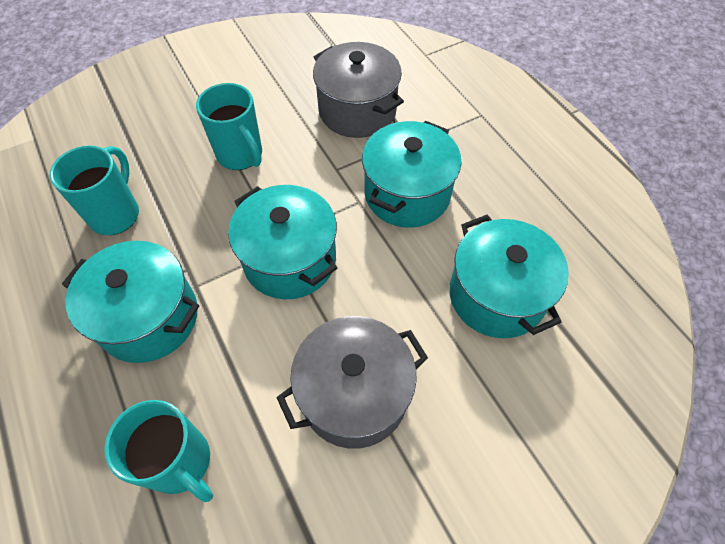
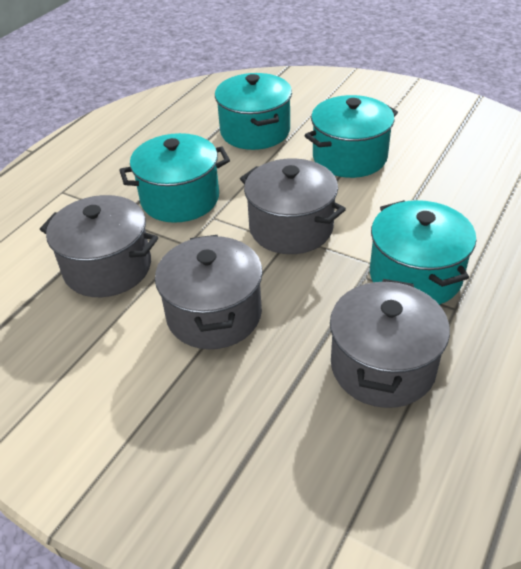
grey pot: [276,316,428,449] [313,42,404,138] = 2 -> [40,195,158,297] [155,235,263,349] [240,158,346,254] [330,279,450,408] = 4
turquoise mug: [50,145,139,235] [104,400,213,502] [196,83,262,170] = 3 -> none = 0

